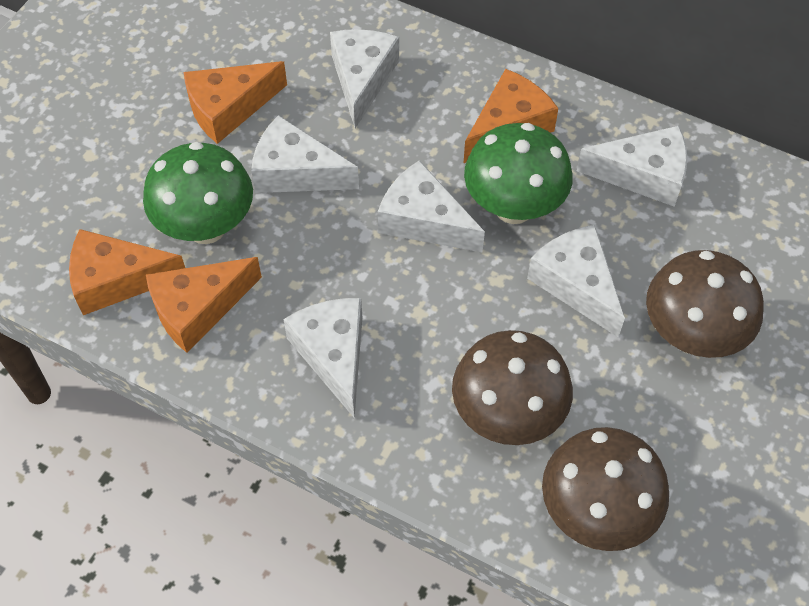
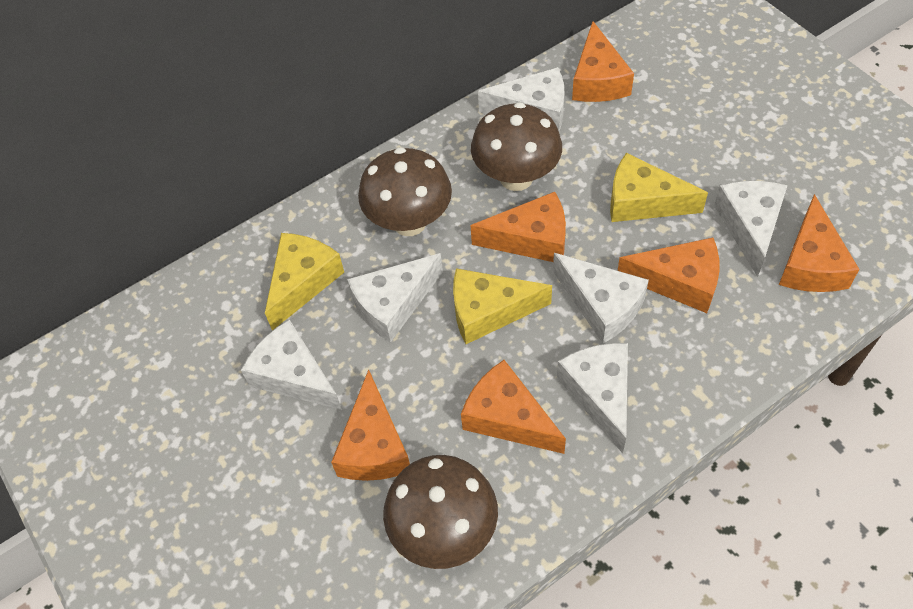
green mushroom: [143,142,253,244] [464,123,573,224] = 2 -> none = 0
orange cheese: [69,229,185,315] [146,257,262,353] [183,61,287,144] [464,69,558,163] = 4 -> [331,370,410,481] [461,360,566,454] [470,192,566,262] [572,21,634,102] [618,237,719,313] [779,194,859,292] = 6
yellow cheese: none = 0 -> [265,233,344,331] [453,268,552,344] [610,153,708,222] = 3

